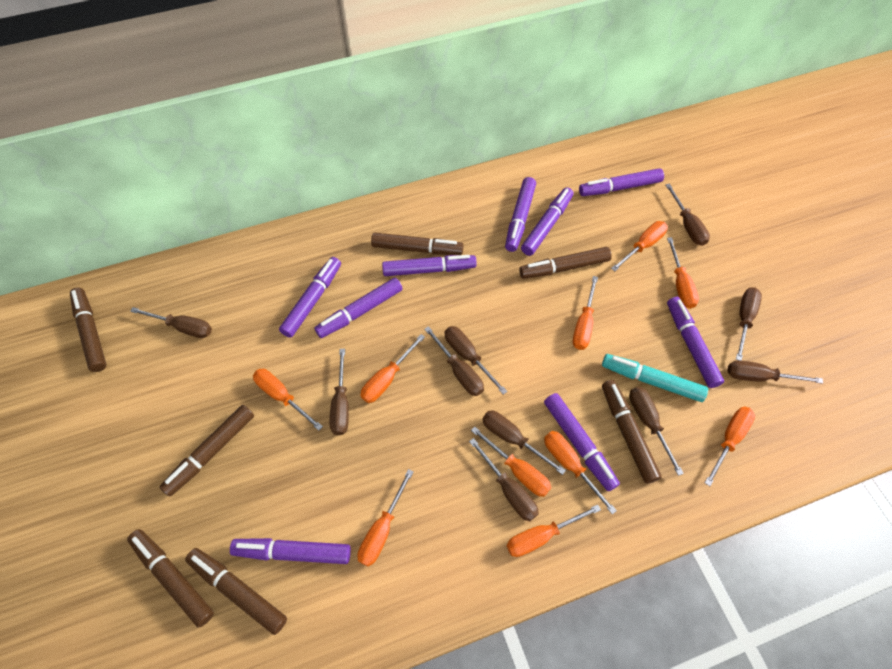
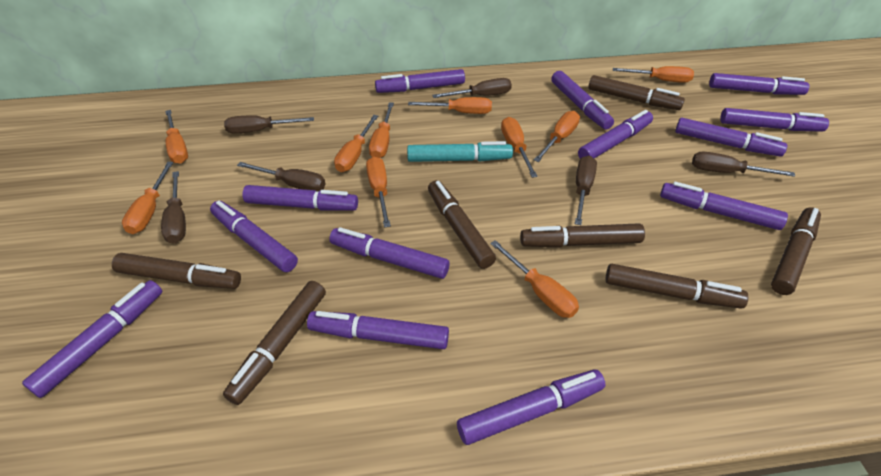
brown screwdriver: [130,307,212,338] [330,349,349,435] [424,326,484,396] [445,326,508,395] [469,438,539,521] [482,411,566,475] [629,387,684,476] [665,183,710,246] [727,360,823,384] [736,287,762,361] = 10 -> [161,171,186,244] [224,115,314,134] [237,162,326,192] [432,78,512,98] [575,156,597,225] [692,152,795,177] = 6
purple marker: [230,538,351,564] [279,257,341,338] [314,278,403,338] [382,255,477,276] [505,177,536,252] [521,187,573,256] [544,393,620,491] [579,168,664,196] [667,297,724,388] = 9 -> [22,280,162,398] [210,201,298,272] [242,185,358,211] [307,311,449,349] [329,227,450,279] [375,69,465,93] [457,370,606,445] [551,71,614,130] [578,110,653,158] [660,182,788,230] [675,118,787,157] [709,73,809,95] [720,108,829,131] = 13

